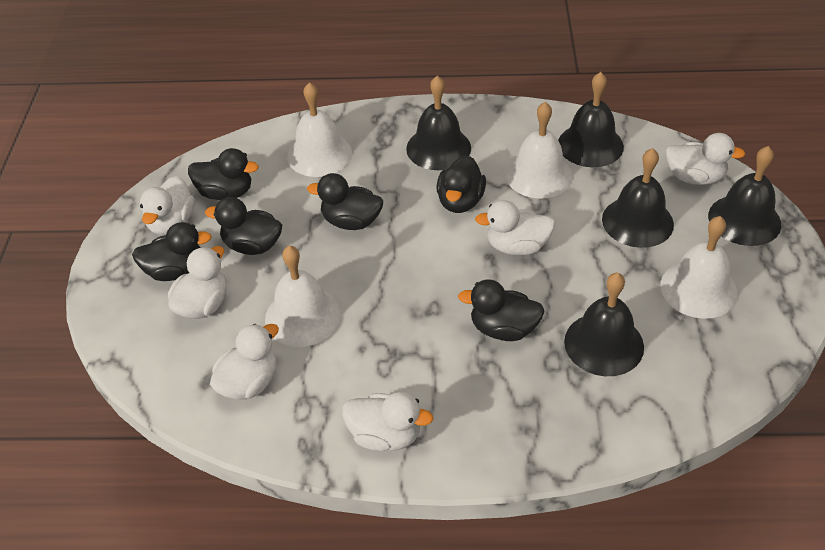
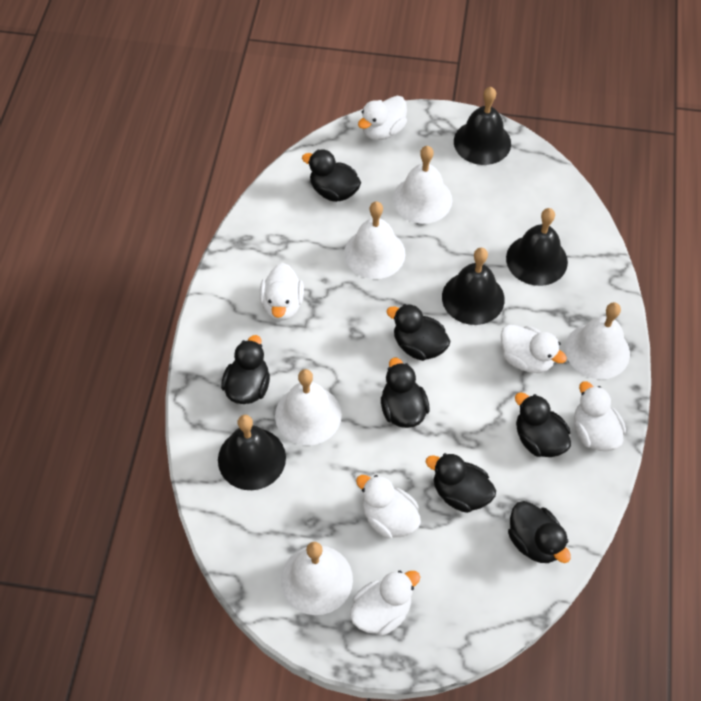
black bell: [406,75,471,170] [558,72,624,167] [564,273,644,376] [602,148,674,248] [708,146,781,246] = 5 -> [218,415,286,490] [442,248,505,325] [454,87,511,165] [506,208,568,286] = 4
black duck: [132,222,212,281] [188,148,259,200] [205,197,282,255] [307,173,383,230] [437,155,486,213] [458,280,545,341] = 6 -> [221,335,270,404] [302,149,361,202] [381,358,430,428] [387,304,451,361] [426,453,496,513] [508,501,571,563] [515,392,571,457] = 7
white bell: [265,245,341,347] [287,82,352,177] [505,102,573,199] [660,216,738,319] = 4 -> [275,369,342,446] [281,542,353,615] [344,201,405,279] [393,146,452,224] [565,302,630,379] = 5

